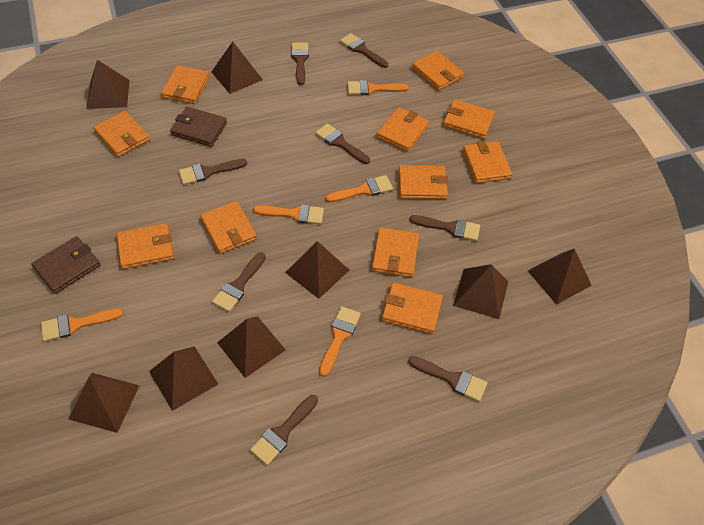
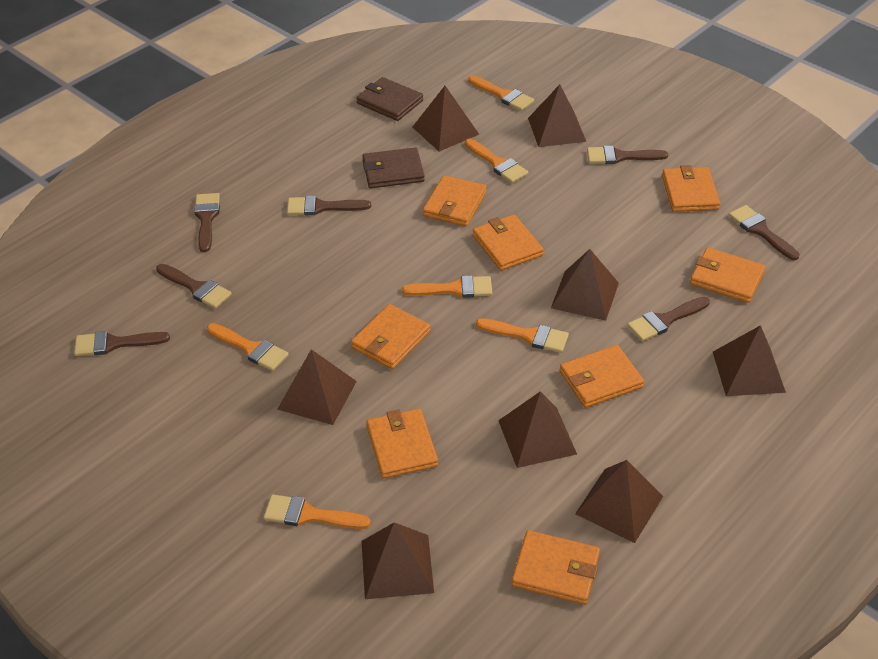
brown brush: [179,159,247,185] [212,252,266,312] [250,395,318,465] [291,43,309,85] [315,123,370,164] [340,33,388,68] [408,356,487,402] [409,215,480,241] = 8 -> [74,331,170,356] [156,264,232,309] [194,193,220,252] [287,196,371,215] [587,146,668,164] [627,297,710,341] [729,205,799,260] = 7
orange brush: [41,308,123,342] [253,204,324,224] [319,306,361,377] [325,175,393,202] [347,80,409,95] = 5 -> [207,323,289,371] [264,494,371,529] [402,275,492,298] [465,139,528,183] [468,75,534,111] [476,318,569,353] = 6
orange wallet: [93,111,150,157] [117,223,174,269] [161,65,210,104] [200,201,257,254] [372,228,419,277] [376,107,429,152] [382,282,443,334] [398,165,448,199] [412,51,464,91] [443,99,495,139] [463,141,512,183] = 11 -> [351,304,431,369] [366,408,438,478] [423,175,487,226] [473,214,544,271] [512,530,600,605] [560,345,644,408] [662,165,720,212] [690,247,766,303] = 8

